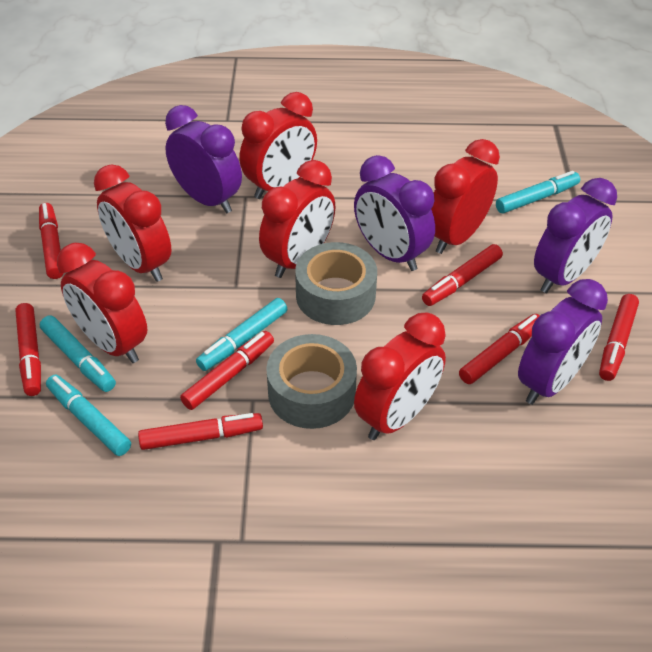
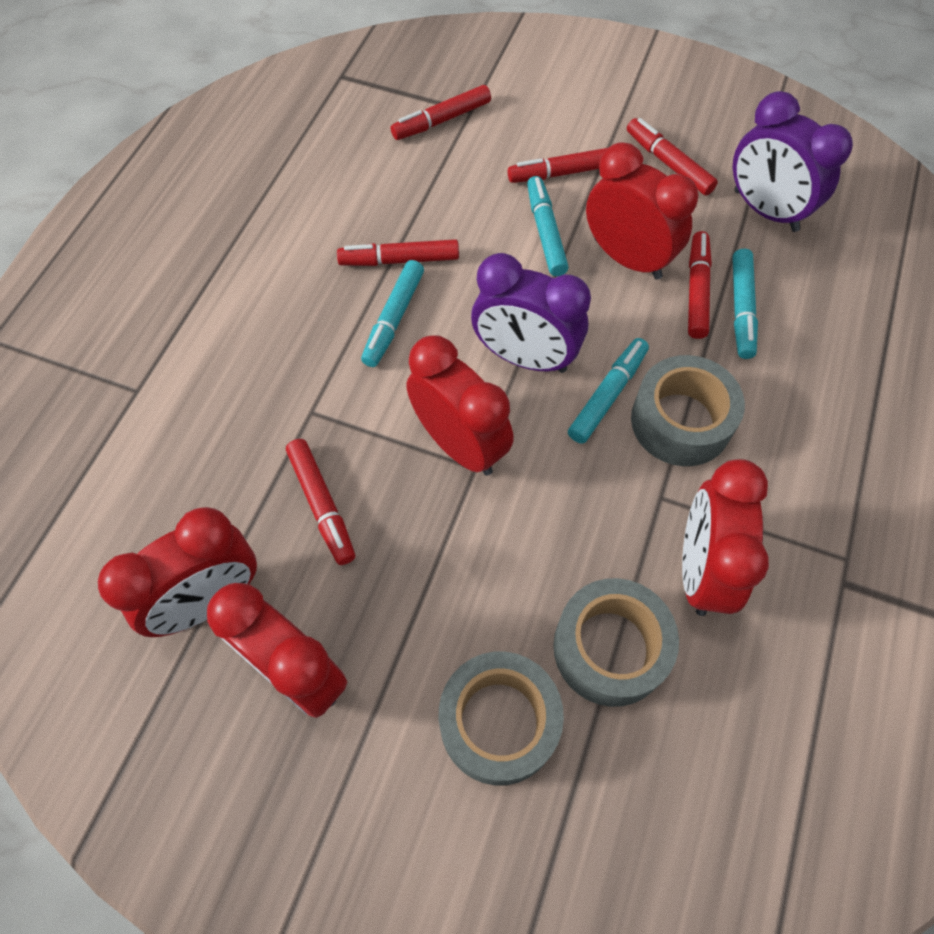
grey tape: [266,334,357,429] [295,242,377,325] = 2 -> [439,652,564,785] [553,578,679,707] [631,355,745,466] = 3
purple clock: [165,105,242,213] [354,155,435,271] [518,279,608,405] [534,178,617,293] = 4 -> [471,253,591,373] [733,91,853,232] = 2
red clock: [57,243,148,363] [94,164,171,282] [240,92,317,199] [259,160,335,278] [354,313,446,440] [431,139,500,254] = 6 -> [98,507,257,637] [207,583,347,718] [406,335,514,476] [586,142,698,280] [682,459,769,616] = 5
red marker: [15,303,41,396] [39,203,64,279] [138,413,263,450] [180,331,274,410] [422,244,503,306] [459,314,540,384] [599,294,639,381] = 7 -> [286,439,355,565] [337,239,459,266] [391,85,491,140] [508,148,608,183] [627,118,718,195] [688,231,712,339] = 6

